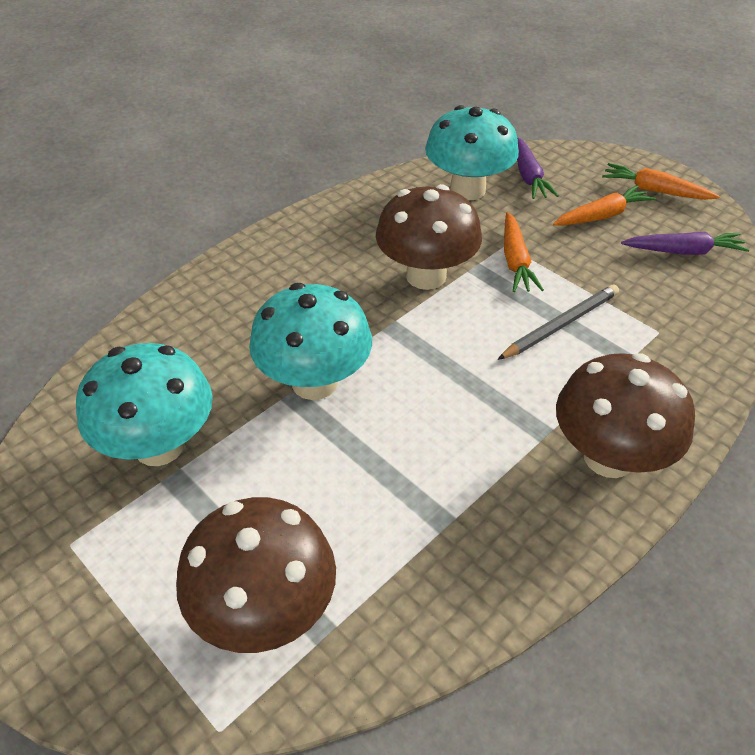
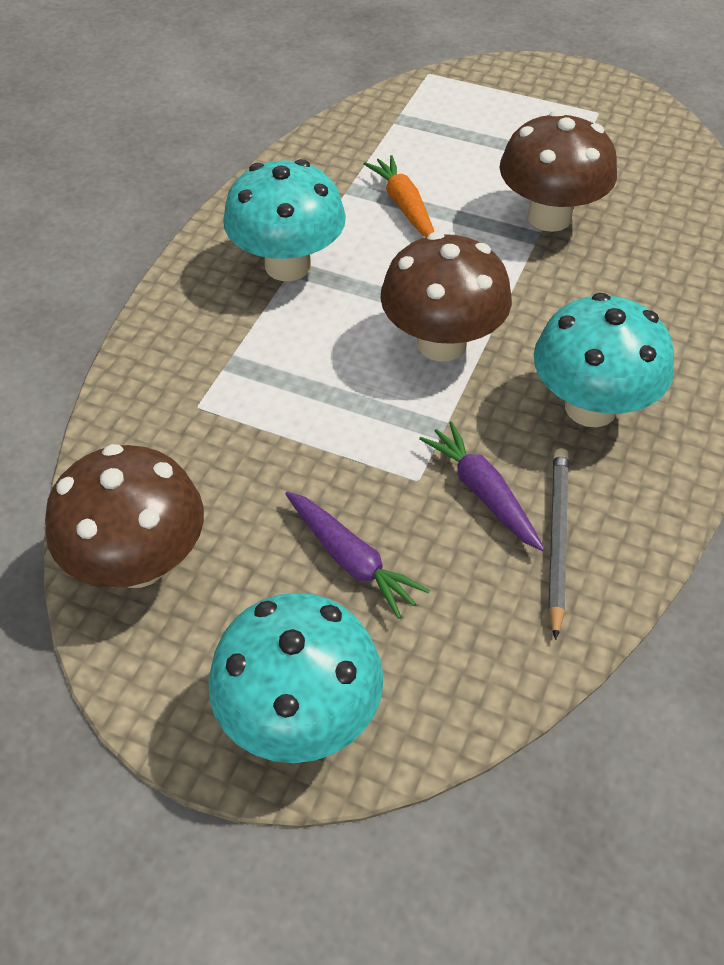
orange carrot: [504,212,544,292] [553,185,656,226] [602,163,720,200] = 3 -> [364,155,434,237] = 1

